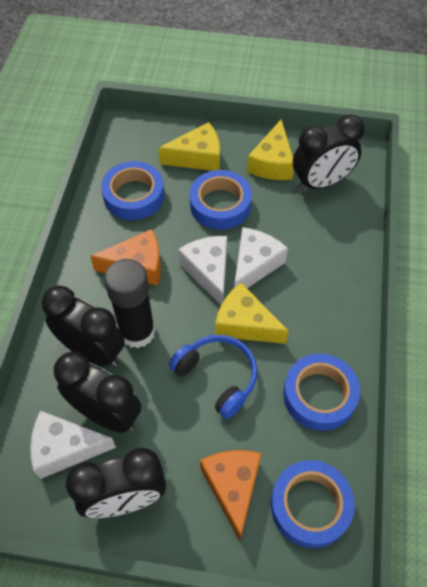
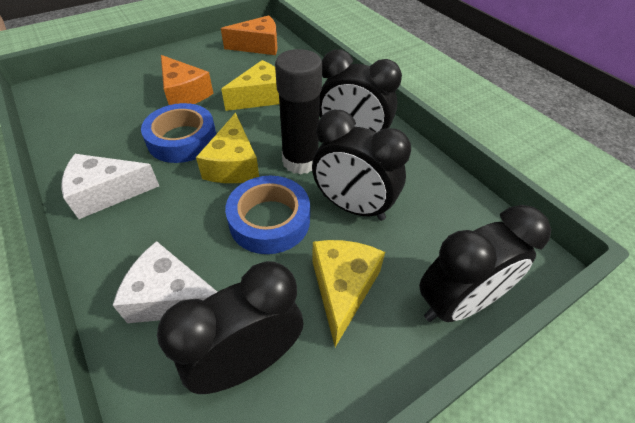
blue headphones: [169,334,258,419] = 1 -> none = 0
blue tape: [101,161,164,220] [189,170,252,230] [270,460,355,548] [283,354,360,431] = 4 -> [141,103,216,163] [225,176,310,254] = 2
white cheese: [30,411,116,479] [178,236,227,305] [234,227,288,288] = 3 -> [61,154,159,219] [112,241,217,323] = 2

